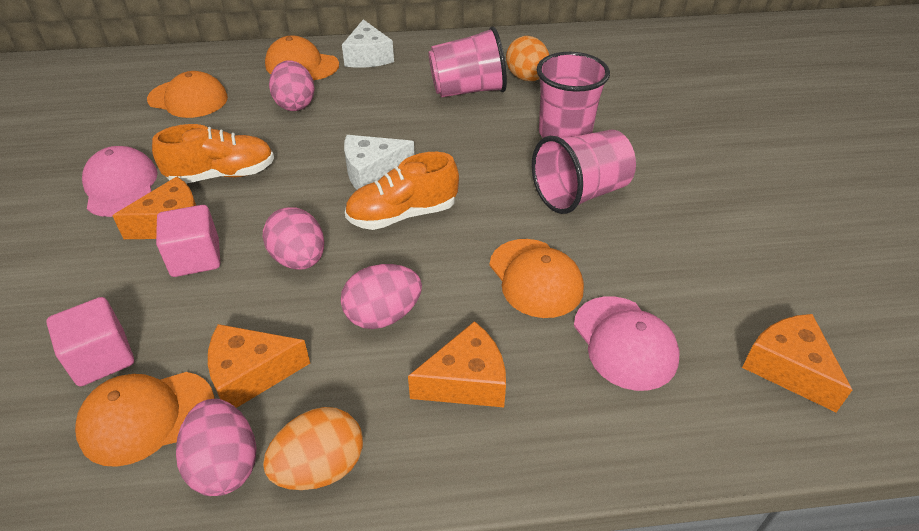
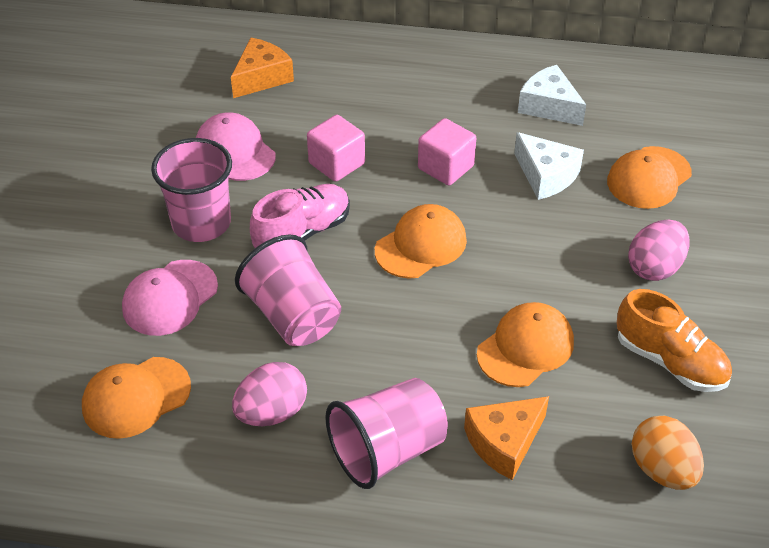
orange cheese: [112,176,196,239] [208,324,310,408] [408,321,506,407] [742,314,852,412] = 4 -> [231,38,294,98] [464,396,549,480] = 2
orange egg: [263,407,363,490] [506,36,549,81] = 2 -> [632,416,704,490] = 1
orange shoe: [152,124,274,183] [345,152,459,230] = 2 -> [617,289,732,392] = 1
pink egg: [176,399,257,496] [263,207,324,269] [269,60,315,111] [341,264,422,329] = 4 -> [232,362,307,426] [628,220,690,281] = 2
pink shoe: none = 0 -> [250,184,350,248] = 1

